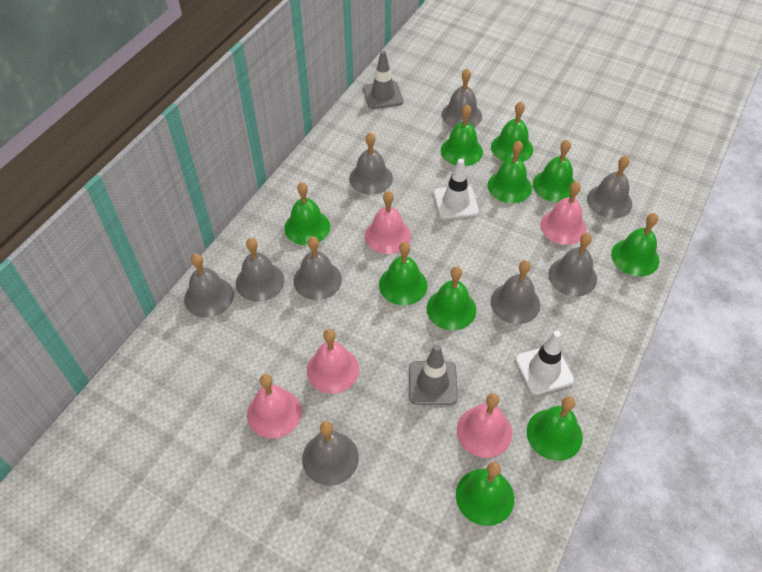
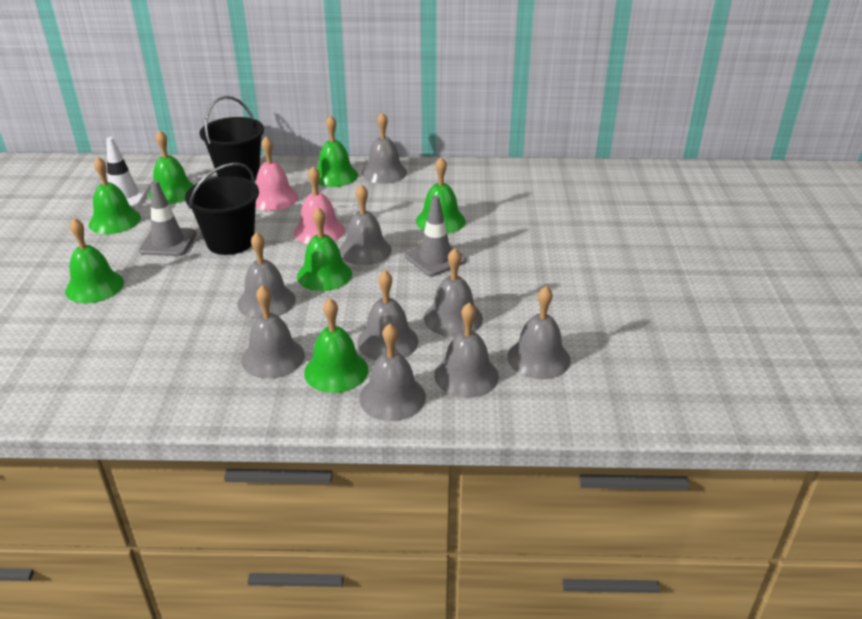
black bucket: none = 0 -> [185,163,259,255] [200,96,264,180] = 2
green bell: [284,182,330,245] [379,242,427,305] [427,266,476,330] [441,104,483,166] [456,462,514,526] [488,141,532,203] [491,102,533,162] [527,396,583,461] [533,139,575,202] [611,213,659,276] = 10 -> [65,218,124,303] [89,157,141,234] [148,130,194,204] [297,207,352,291] [304,298,368,393] [317,115,358,187] [416,157,466,234] = 7
pink bell: [247,374,302,439] [307,329,359,393] [365,191,411,254] [457,393,512,458] [540,182,587,245] = 5 -> [256,136,298,211] [294,166,345,244] = 2
white traffic cone: [434,159,479,219] [515,331,574,395] = 2 -> [106,137,150,206] = 1

